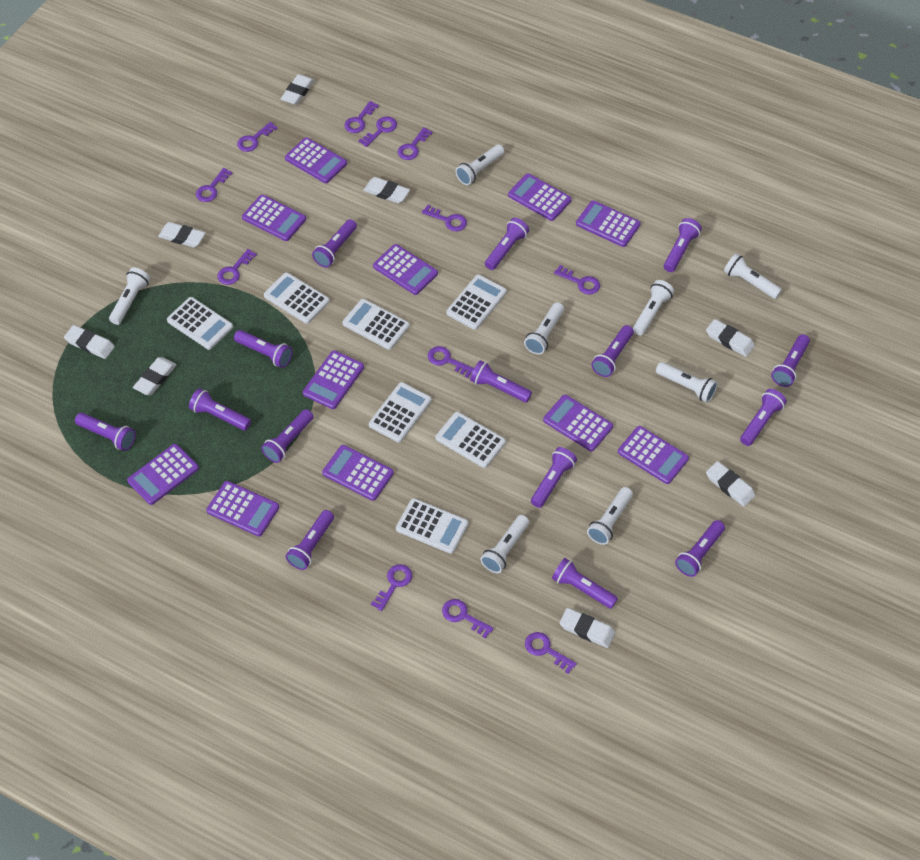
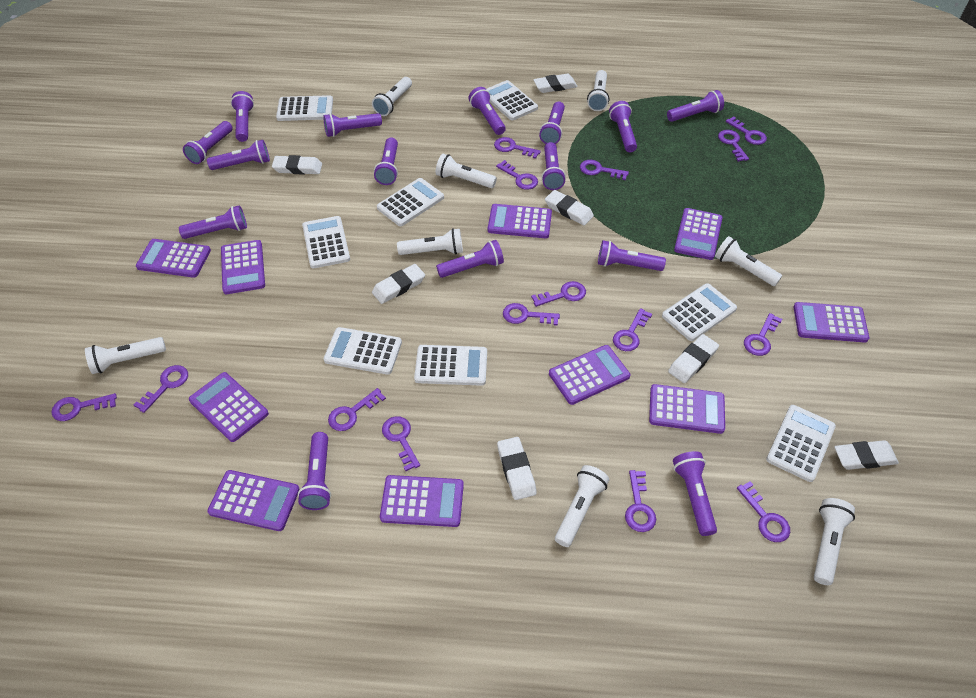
purple calculator: [127,444,199,505] [206,481,279,536] [242,195,306,241] [285,137,347,183] [303,350,364,409] [322,445,394,501] [373,244,438,295] [508,173,572,221] [543,395,613,451] [576,200,641,247] [618,426,689,484] = 11 -> [136,239,211,278] [189,372,269,442] [207,470,300,531] [221,240,265,294] [380,475,464,527] [488,204,552,238] [549,345,630,405] [649,384,725,434] [674,208,722,260] [793,302,869,343] = 10
purple key: [196,168,232,202] [217,249,257,285] [237,122,278,152] [344,101,379,133] [359,116,397,147] [371,564,412,611] [398,127,432,160] [422,205,467,231] [428,346,474,378] [442,599,493,639] [525,632,577,674] [554,265,600,295] = 12 -> [51,393,117,421] [134,365,188,413] [328,388,386,431] [382,416,420,471] [494,137,541,159] [496,160,538,190] [503,303,560,326] [531,281,586,307] [580,160,629,180] [613,308,652,351] [625,470,656,532] [718,130,749,162] [726,116,767,145] [737,481,790,542] [744,313,782,356] = 15
white calculator: [167,297,233,350] [264,272,330,324] [342,299,410,350] [369,382,432,443] [396,498,468,554] [436,412,506,468] [446,274,507,330] = 7 -> [276,95,333,121] [302,216,350,268] [324,327,402,375] [377,178,444,226] [414,345,487,386] [486,80,538,120] [662,283,737,341] [766,405,836,482] = 8
white eraser: [64,325,115,359] [133,357,177,395] [158,222,205,248] [281,74,314,105] [363,177,410,203] [560,608,615,648] [706,319,755,357] [706,461,755,507] = 8 -> [272,155,322,175] [372,264,425,304] [497,437,537,500] [533,74,578,93] [545,190,594,226] [668,334,719,383] [834,440,899,470] = 7

